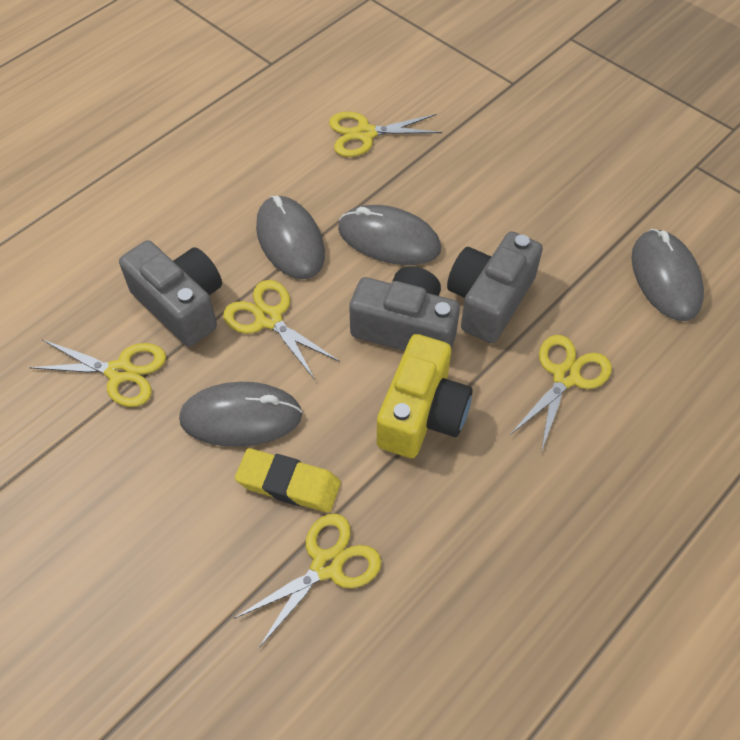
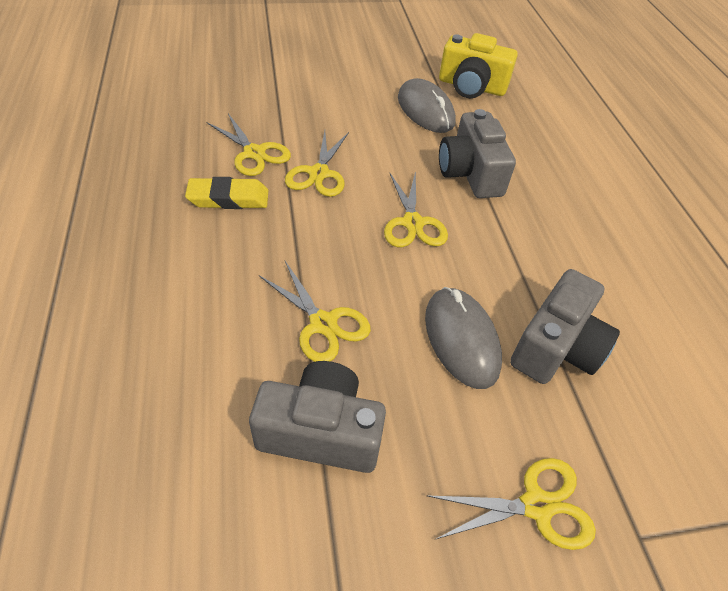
grey mouse: [179,382,302,447] [256,196,325,279] [338,205,441,265] [632,229,704,321] = 4 -> [398,78,456,133] [425,287,502,389] = 2

